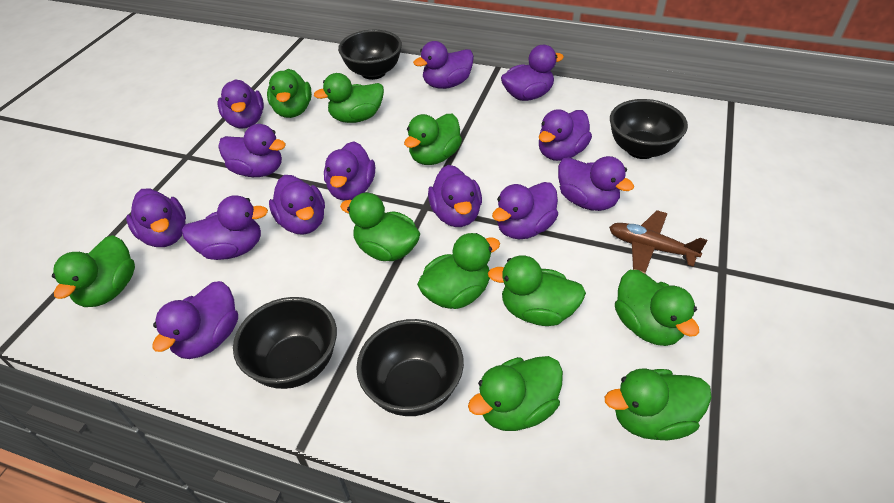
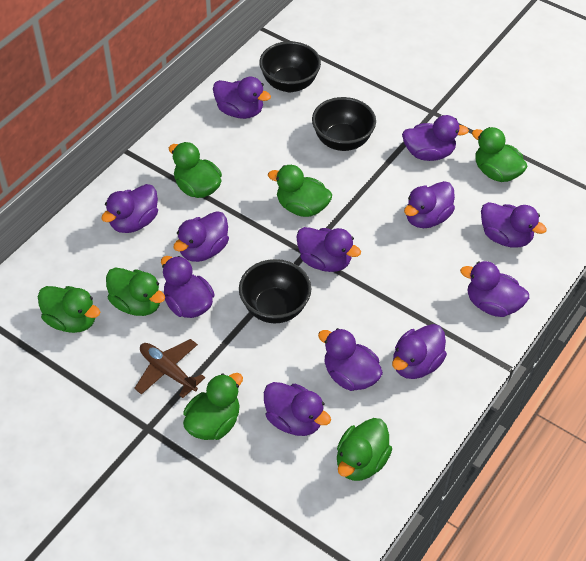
black bowl: [233,297,337,389] [338,30,402,80] [356,319,464,416] [610,99,688,159] = 4 -> [239,259,311,323] [259,41,321,92] [312,97,376,151] = 3
green duck: [52,235,135,307] [267,69,312,118] [314,73,384,123] [340,193,420,261] [404,114,462,165] [417,233,500,309] [468,356,563,431] [488,255,586,326] [605,368,712,440] [615,270,699,346] = 10 -> [38,286,100,333] [106,267,165,316] [169,142,222,198] [183,373,243,440] [268,165,332,217] [337,418,392,481] [472,127,528,182] = 7
purple duck: [126,188,186,247] [152,281,238,359] [182,195,268,260] [218,79,264,129] [218,124,286,177] [269,175,325,235] [324,141,375,201] [413,41,474,89] [428,165,482,227] [492,182,558,239] [501,45,564,101] [539,109,592,161] [558,156,634,211] = 13 -> [101,184,158,233] [161,256,215,318] [173,211,229,262] [213,77,271,119] [264,382,331,436] [296,227,361,272] [318,328,383,391] [392,324,447,379] [402,115,469,161] [404,181,455,228] [460,261,529,317] [481,202,547,247] = 12

